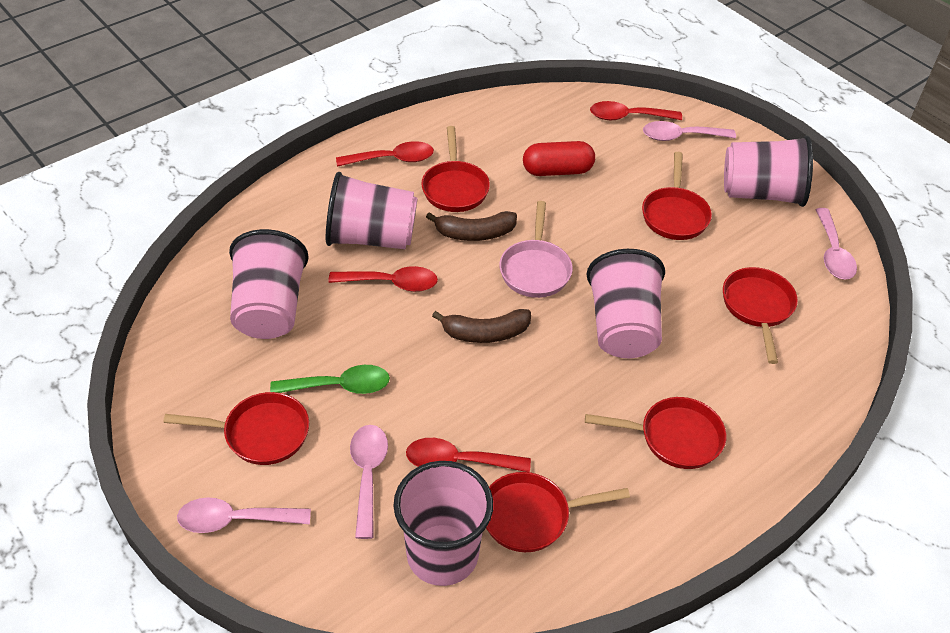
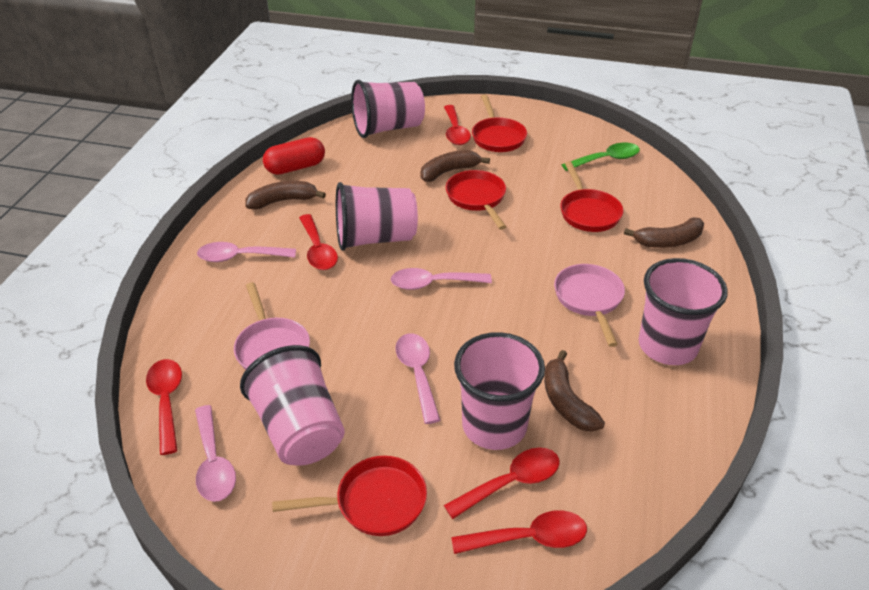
brown banana: [426,211,517,241] [432,309,531,343] = 2 -> [245,181,326,209] [420,150,490,182] [544,350,605,432] [624,217,704,248] = 4
pink pan: [499,201,573,298] = 1 -> [234,282,310,370] [554,264,625,347] = 2
red pan: [163,392,309,465] [421,126,490,212] [486,472,630,552] [585,397,727,469] [642,152,712,240] [723,267,798,364] = 6 -> [272,456,427,536] [446,170,506,230] [472,95,527,152] [560,161,624,232] = 4
red spoon: [328,266,438,292] [336,141,434,167] [406,438,531,472] [590,101,682,120] = 4 -> [146,359,182,455] [299,214,338,270] [444,105,471,145] [444,448,559,519] [451,510,587,554] = 5

